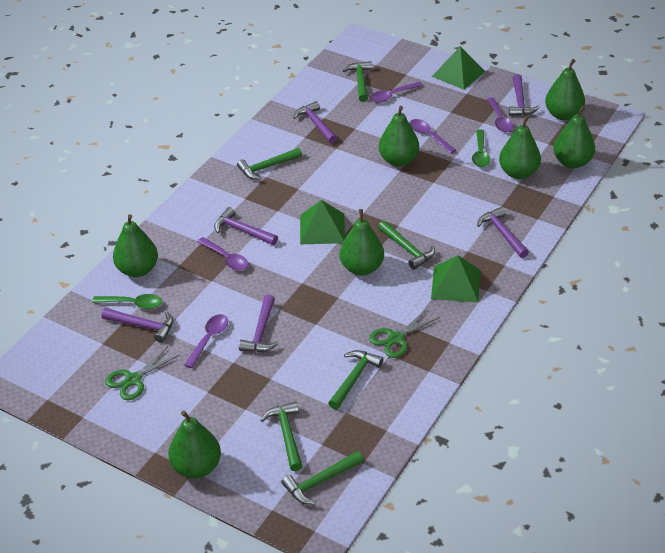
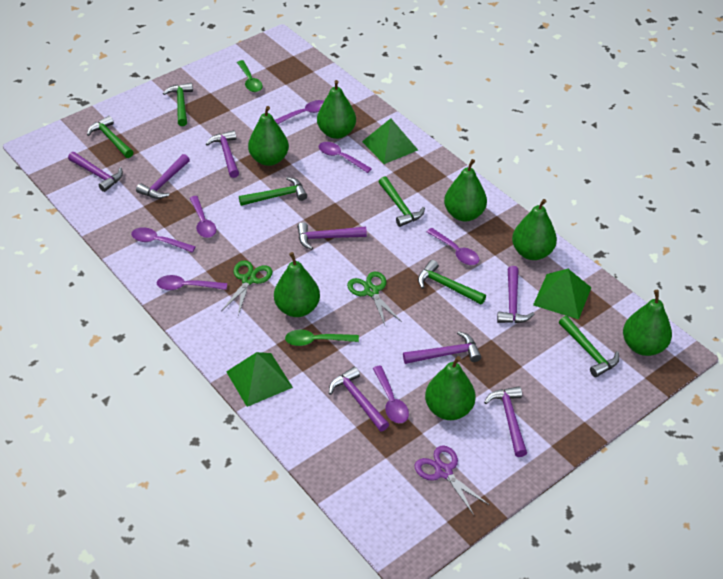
purple hammer: [102,308,173,343] [214,207,278,245] [239,294,278,352] [293,101,337,144] [477,207,529,258] [509,74,540,116] = 6 -> [68,152,123,192] [136,154,190,199] [206,130,239,178] [297,222,367,250] [329,367,389,432] [403,331,481,364] [484,386,527,457] [497,266,535,323] = 8
purple scissors: none = 0 -> [415,445,489,515] = 1
purple spoon: [184,314,228,368] [197,237,248,271] [370,82,423,103] [409,119,456,153] [487,97,513,132] = 5 -> [131,227,196,252] [157,275,227,290] [190,196,216,238] [275,100,324,124] [319,142,372,173] [373,366,409,423] [427,228,480,265] = 7

